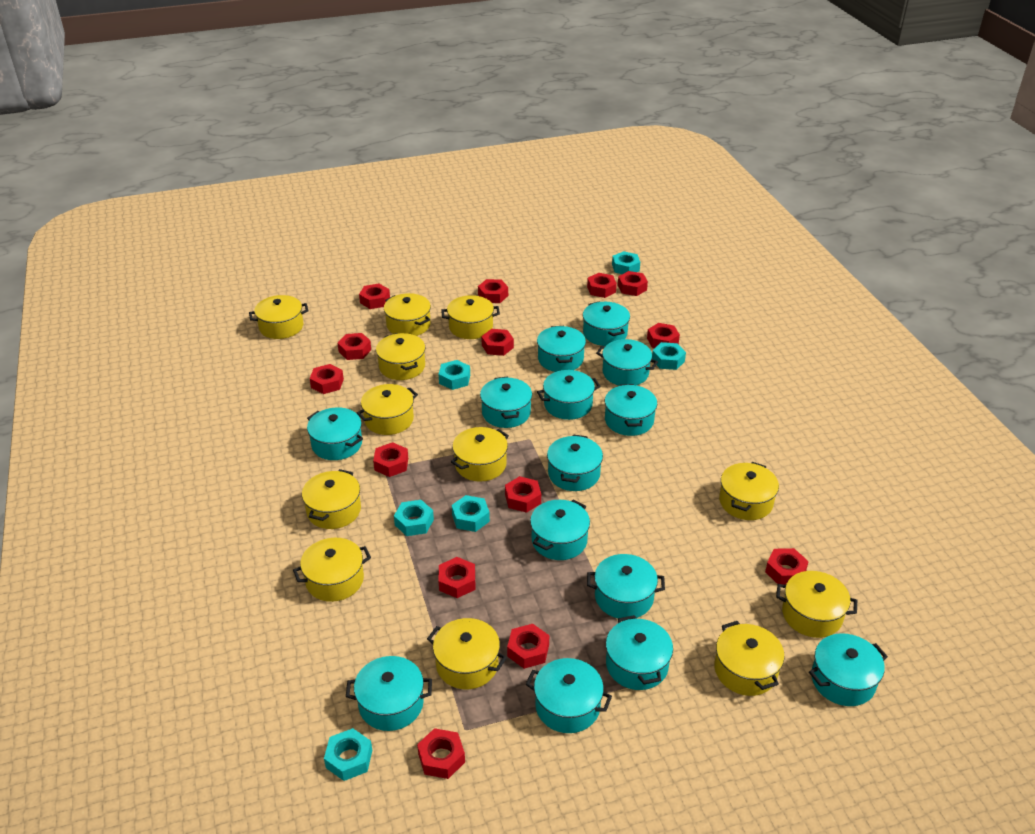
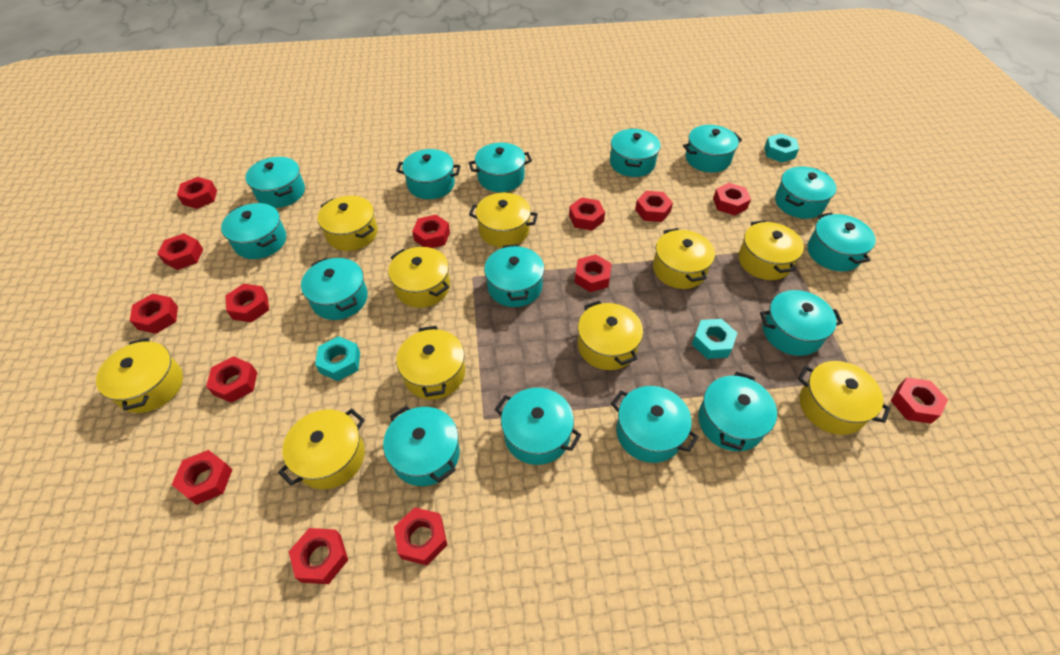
turquoise nut: [324,728,372,781] [394,500,434,536] [439,360,470,390] [452,495,490,532] [612,251,640,274] [652,342,686,370] = 6 -> [315,336,360,381] [692,319,737,359] [764,133,799,163] = 3
turquoise pot: [307,407,363,460] [346,656,432,731] [480,377,532,428] [526,658,612,733] [530,500,590,560] [537,326,586,372] [537,370,601,420] [547,434,603,491] [583,301,630,346] [587,554,665,618] [596,339,658,386] [605,384,657,436] [606,615,673,690] [809,633,888,706] = 14 -> [221,203,286,259] [245,157,305,208] [301,258,368,320] [383,406,460,486] [396,149,461,199] [469,143,532,192] [484,244,544,307] [495,388,581,465] [610,128,661,177] [611,386,698,463] [683,125,742,173] [698,371,777,451] [760,290,843,356] [775,166,837,219] [808,212,876,271] = 15
yellow pot: [249,295,309,339] [293,538,371,602] [302,469,361,529] [357,384,418,435] [376,333,425,380] [384,293,431,336] [427,618,507,689] [441,295,500,339] [451,427,509,482] [714,621,784,696] [719,462,779,520] [776,571,857,638] = 12 -> [96,338,183,413] [278,409,365,489] [317,196,378,251] [388,247,450,308] [396,326,465,400] [469,193,538,247] [578,301,643,370] [653,228,715,289] [738,220,804,280] [798,361,890,435] = 10

